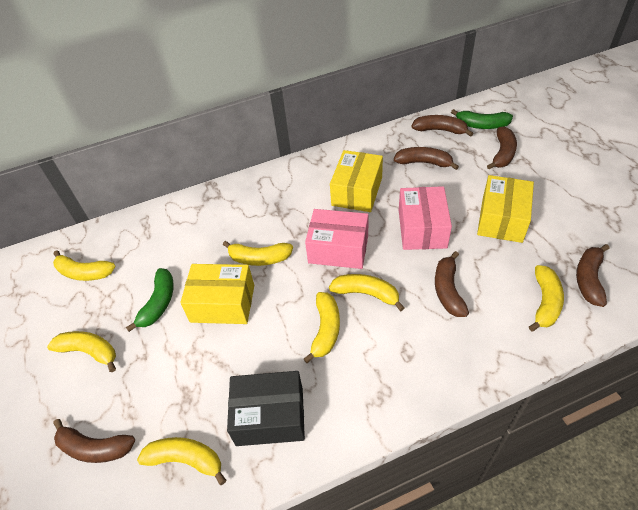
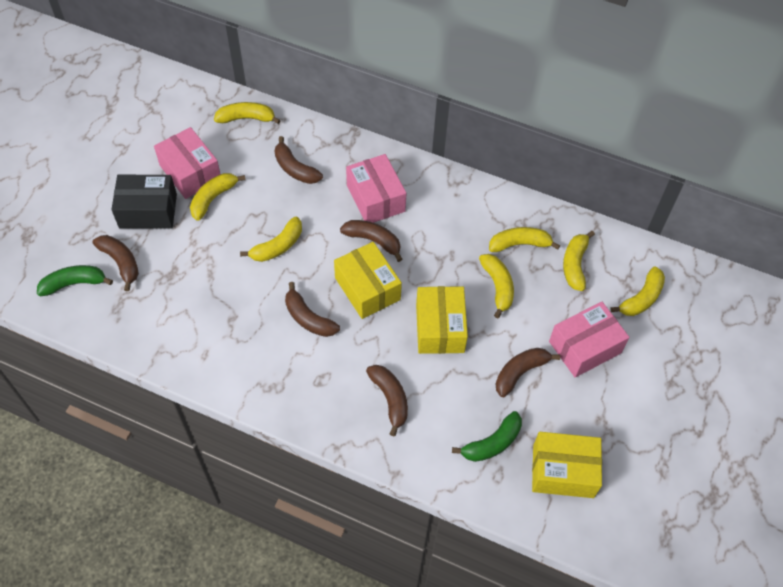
pink box: [305,209,368,269] [399,186,452,250] = 2 -> [154,127,220,199] [346,154,406,223] [549,302,629,377] = 3

